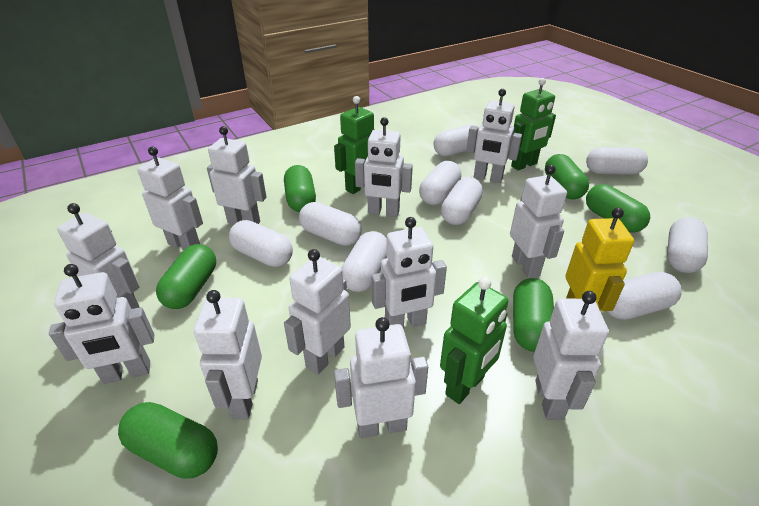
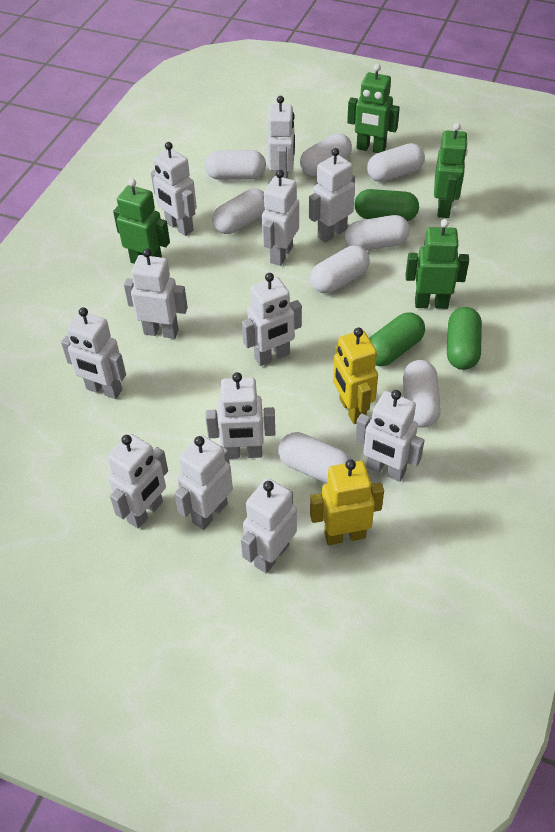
green capsule: [118,402,218,479] [156,244,216,309] [284,165,316,212] [513,278,554,352] [545,154,589,200] [586,184,650,233] = 6 -> [354,189,419,221] [369,312,425,366] [447,307,482,370] = 3
green robot: [334,96,375,194] [440,277,509,404] [511,78,556,170] = 3 -> [113,178,170,264] [347,64,400,153] [406,219,469,309] [434,123,468,218] = 4
white capsule: [229,220,293,267] [299,202,362,246] [342,231,387,292] [419,161,461,205] [433,124,479,156] [441,177,483,225] [586,147,648,175] [606,272,682,320] [667,217,708,273] = 9 -> [204,150,266,180] [212,188,265,234] [278,432,352,484] [300,133,352,176] [310,245,370,293] [345,215,410,251] [367,143,425,182] [403,360,441,428] = 8
yellow robot: [566,208,634,311] = 1 -> [310,459,384,545] [333,328,378,424] = 2

